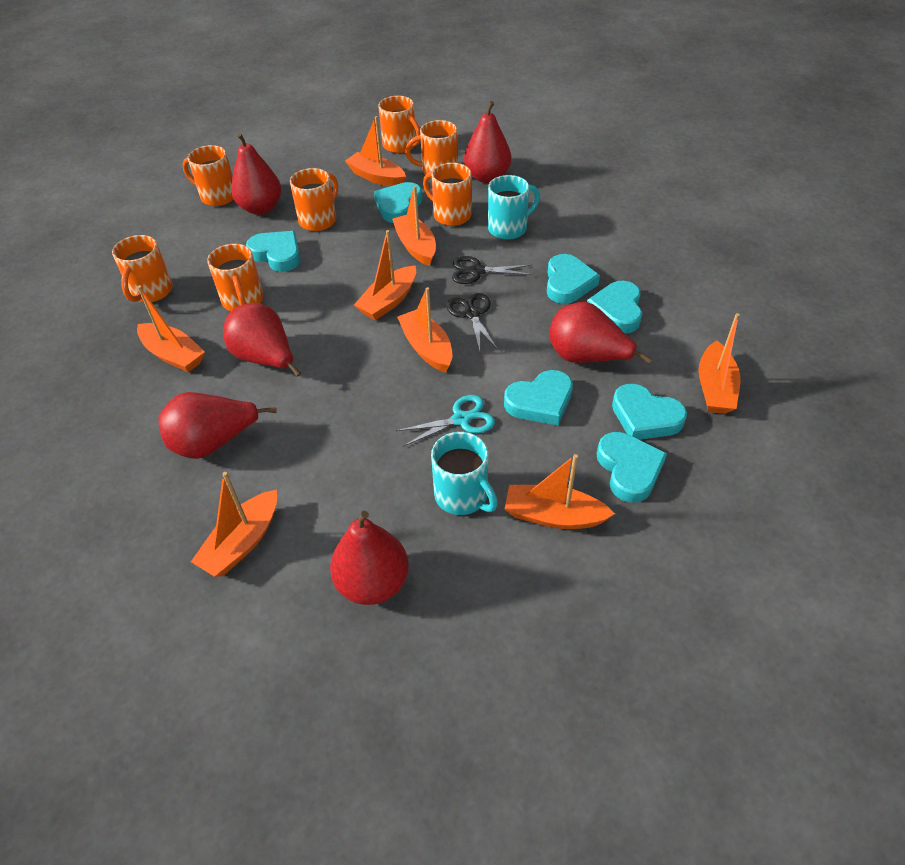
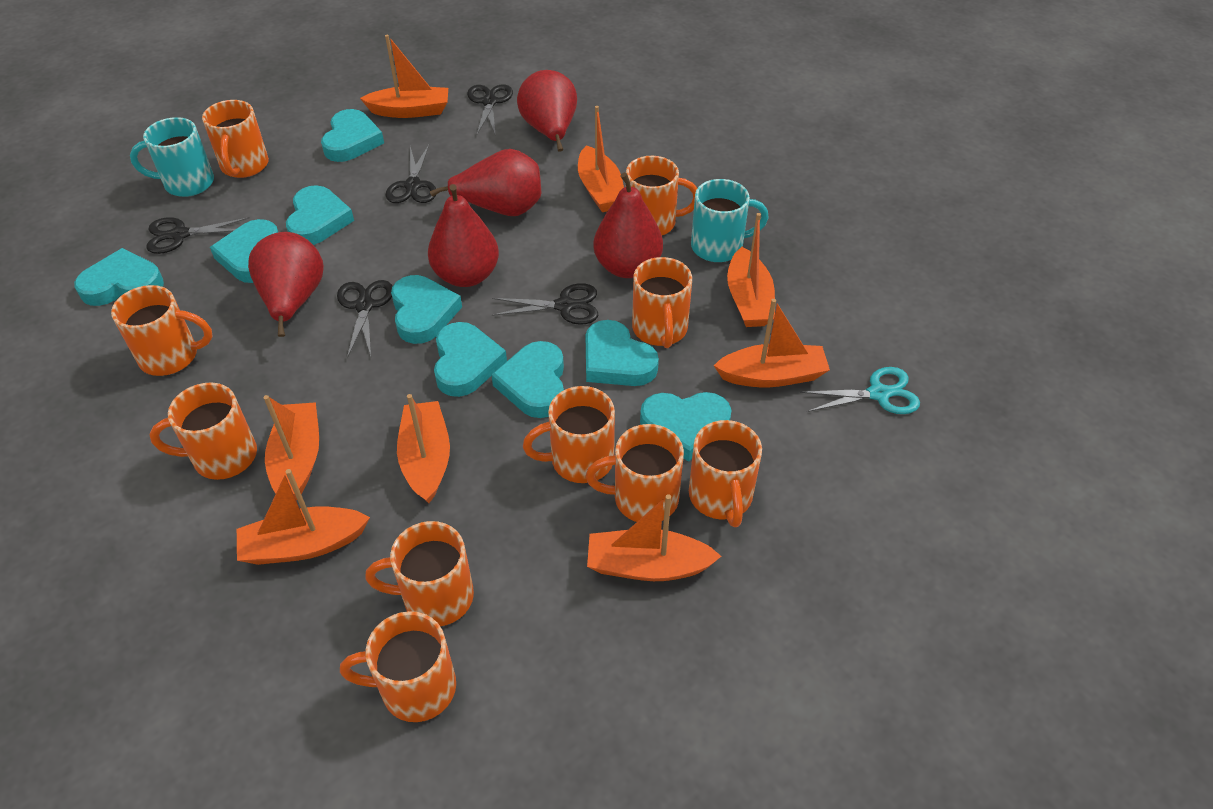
black scissors: [446,293,498,351] [452,256,533,284] = 2 -> [146,217,250,254] [337,280,393,358] [385,145,436,203] [467,85,513,136] [492,283,598,325] = 5
orange mug: [112,235,173,302] [182,145,234,206] [207,244,264,311] [290,168,338,231] [378,96,420,153] [405,120,458,179] [423,163,472,226] = 7 -> [111,285,213,376] [150,383,257,480] [202,100,269,178] [340,611,456,722] [365,521,474,626] [523,386,615,483] [586,424,684,522] [626,156,697,235] [632,257,692,348] [689,420,762,527] = 10
red pear: [158,392,277,459] [223,303,301,377] [231,133,281,215] [330,511,409,605] [464,101,512,183] [549,302,652,364] = 6 -> [248,232,324,337] [428,184,499,287] [430,149,541,216] [517,70,577,152] [593,172,663,278] = 5
turquoise heart: [246,231,300,272] [374,182,423,223] [504,370,573,426] [547,254,600,304] [587,281,642,333] [597,432,667,503] [612,384,687,440] = 7 -> [74,248,164,306] [210,219,278,283] [286,185,354,245] [321,109,384,162] [391,275,462,344] [434,322,507,397] [491,341,564,418] [585,320,659,386] [640,392,732,462] = 9

